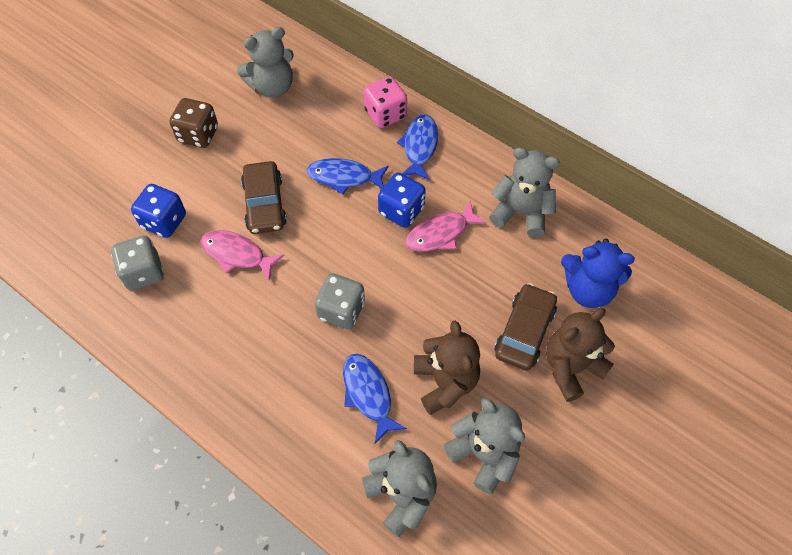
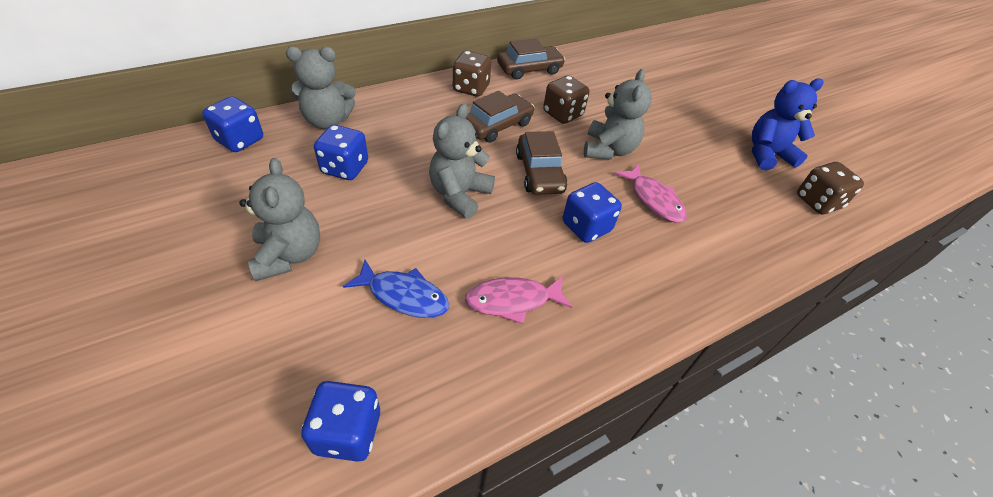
blue dice: [131,184,186,238] [378,173,426,228] = 2 -> [202,96,263,152] [301,381,380,462] [314,125,368,180] [563,182,622,243] = 4
blue fish: [307,158,389,194] [343,354,407,443] [397,114,438,180] = 3 -> [343,259,449,318] = 1
brown car: [241,161,287,234] [494,283,557,371] = 2 -> [465,91,534,143] [497,39,565,80] [516,131,568,195] = 3
brown dice: [170,98,218,148] = 1 -> [452,51,491,97] [543,76,589,124] [797,162,864,214] = 3
brown teddy bear: [414,321,480,415] [546,308,615,402] = 2 -> none = 0
grey dice: [111,236,164,290] [315,273,365,329] = 2 -> none = 0
pink dice: [364,77,407,128] = 1 -> none = 0

